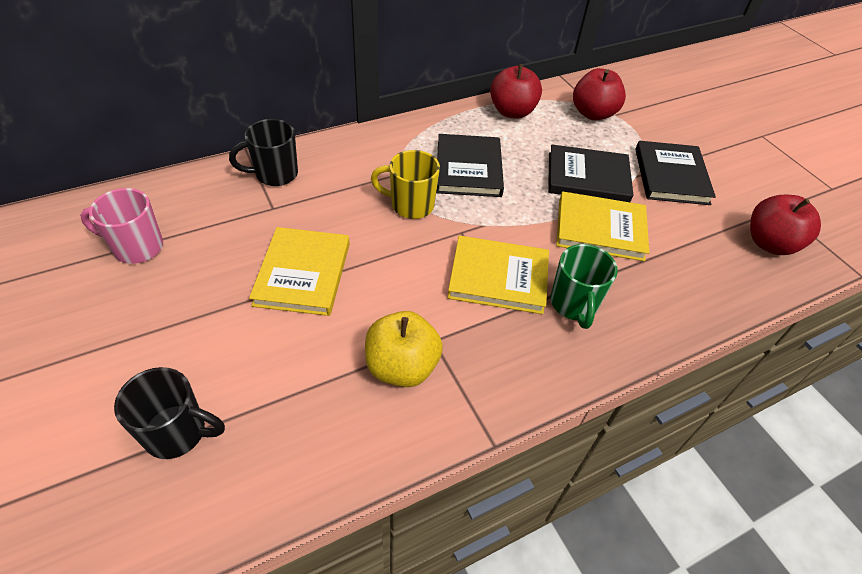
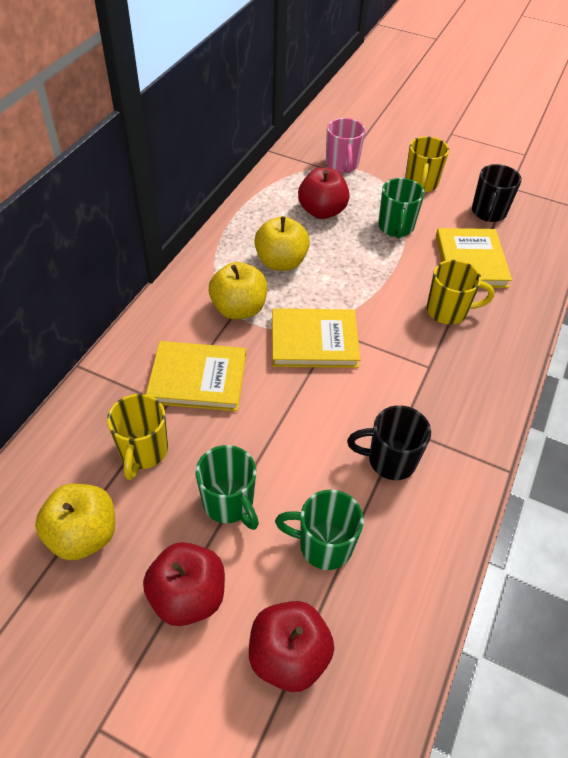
black book: [436,134,504,197] [548,144,633,202] [635,141,716,205] = 3 -> none = 0
green mug: [550,244,618,329] = 1 -> [196,445,259,530] [275,490,364,570] [378,178,425,239] = 3
yellow apple: [365,311,443,387] = 1 -> [35,484,115,560] [209,262,267,319] [254,216,310,271] = 3
yellow mug: [371,150,440,219] = 1 -> [107,394,168,480] [405,136,449,192] [427,260,494,324] = 3

